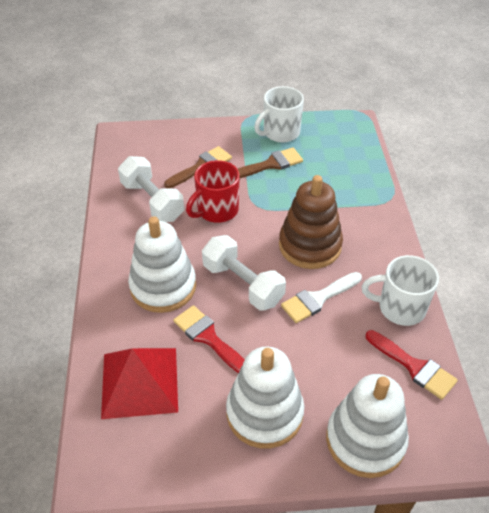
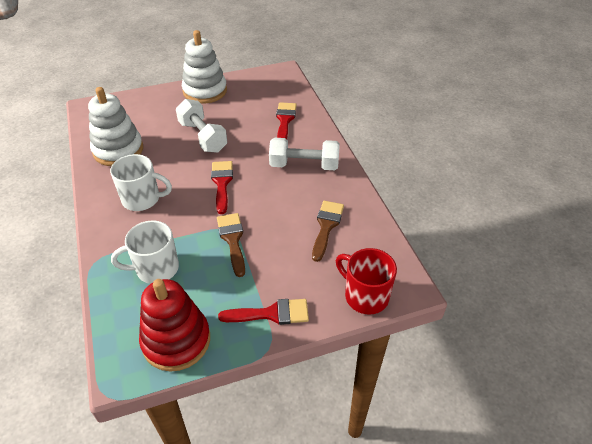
brown stacking toy: [279,175,343,269] = 1 -> none = 0
red brush: [173,305,244,373] [365,330,458,400] = 2 -> [211,161,233,214] [218,299,309,325] [276,102,297,139] = 3
red pyramid: [101,348,178,419] = 1 -> none = 0
red stacking toy: none = 0 -> [139,279,210,372] = 1
white brush: [281,272,362,323] = 1 -> none = 0
white stacking toy: [128,216,196,313] [226,347,304,449] [326,374,409,478] = 3 -> [88,87,143,166] [182,30,227,104] = 2

